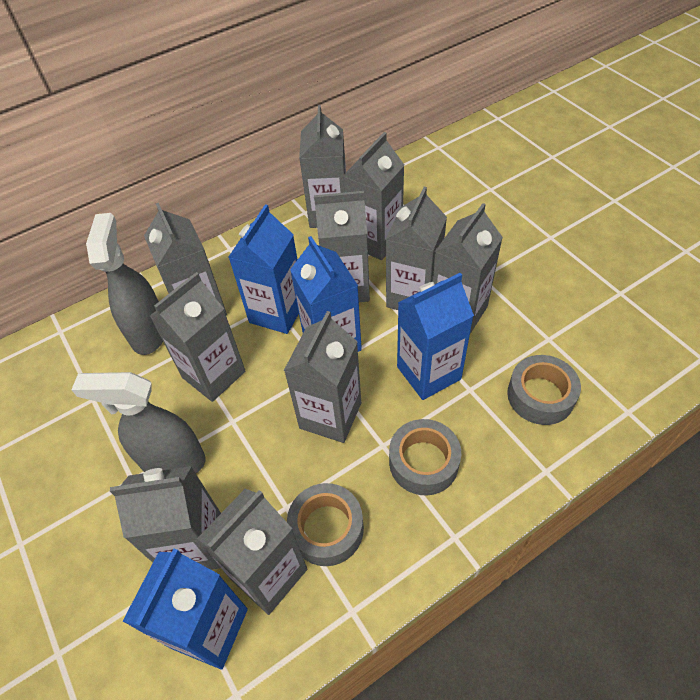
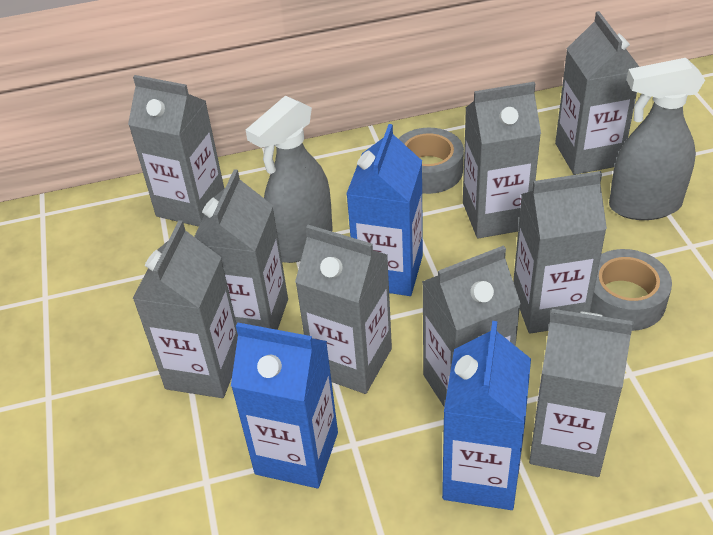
blue carton: [123,548,248,669] [229,204,299,334] [290,236,362,352] [397,273,474,400] = 4 -> [231,322,338,488] [346,124,423,296] [442,321,531,510] = 3
grey carton: [110,466,221,570] [144,203,227,315] [150,272,245,402] [197,488,307,615] [284,311,361,443] [299,105,346,228] [314,191,370,302] [343,132,404,260] [385,187,447,310] [432,203,503,334] = 10 -> [128,75,224,227] [132,220,238,398] [194,169,288,330] [295,225,392,394] [422,245,521,407] [463,82,541,238] [513,171,607,334] [529,309,634,477] [555,11,639,175] = 9
grey tape: [287,483,364,566] [389,419,461,496] [507,355,581,425] = 3 -> [398,128,464,194] [590,249,672,331] = 2

